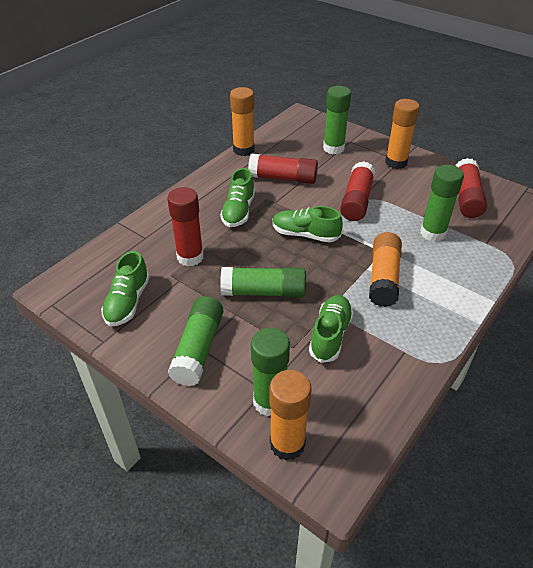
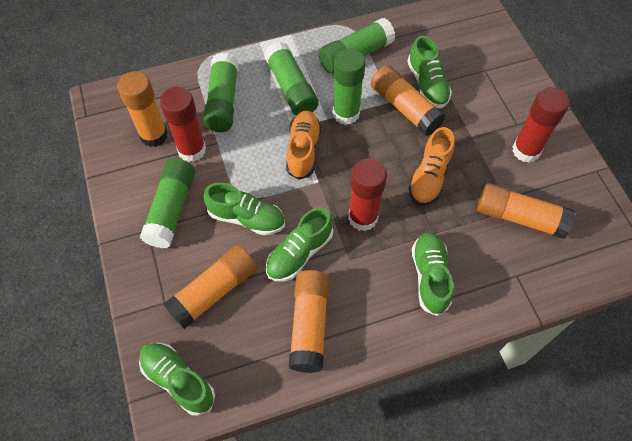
green shoe: [101,251,150,327] [220,168,255,227] [273,206,343,243] [309,295,353,363] = 4 -> [139,343,215,416] [203,183,285,235] [266,207,333,282] [407,36,452,108] [412,232,453,316] = 5
orange glue stick: [230,87,254,156] [269,370,312,461] [369,232,402,307] [385,99,420,169] = 4 -> [117,71,168,147] [163,245,257,329] [289,270,329,373] [371,65,446,136] [477,183,575,239] = 5
orange shoe: none = 0 -> [286,110,321,180] [408,127,455,206] = 2
red glue stick: [167,187,204,267] [248,154,318,184] [340,161,375,221] [456,158,487,218] = 4 -> [160,87,206,162] [348,158,387,231] [512,87,570,163] = 3

